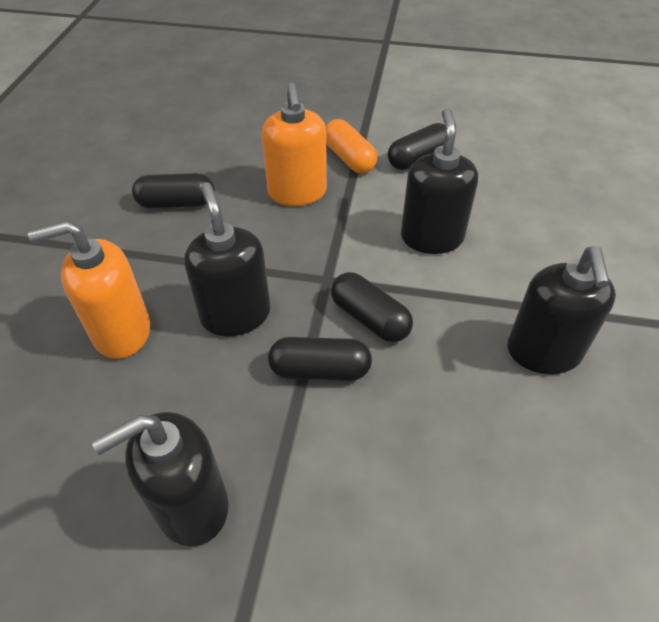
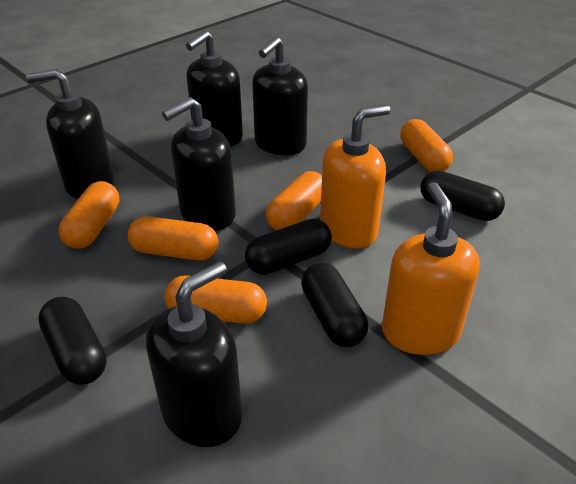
black soap dispenser: [92,412,228,546] [184,182,270,336] [401,108,478,254] [507,246,616,374] = 4 -> [26,69,114,199] [146,261,242,447] [162,97,236,231] [186,30,243,147] [252,37,308,155] = 5
orange capsule: [326,119,377,173] = 1 -> [59,181,119,249] [128,216,218,261] [164,275,267,324] [266,171,322,230] [400,119,453,172] = 5

